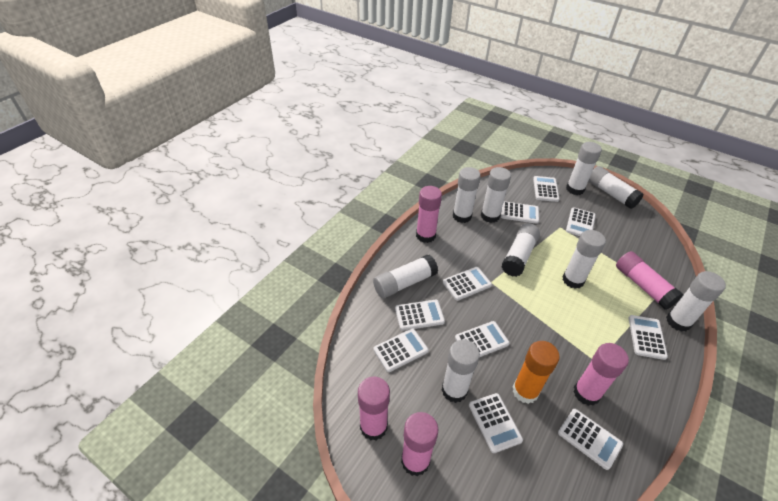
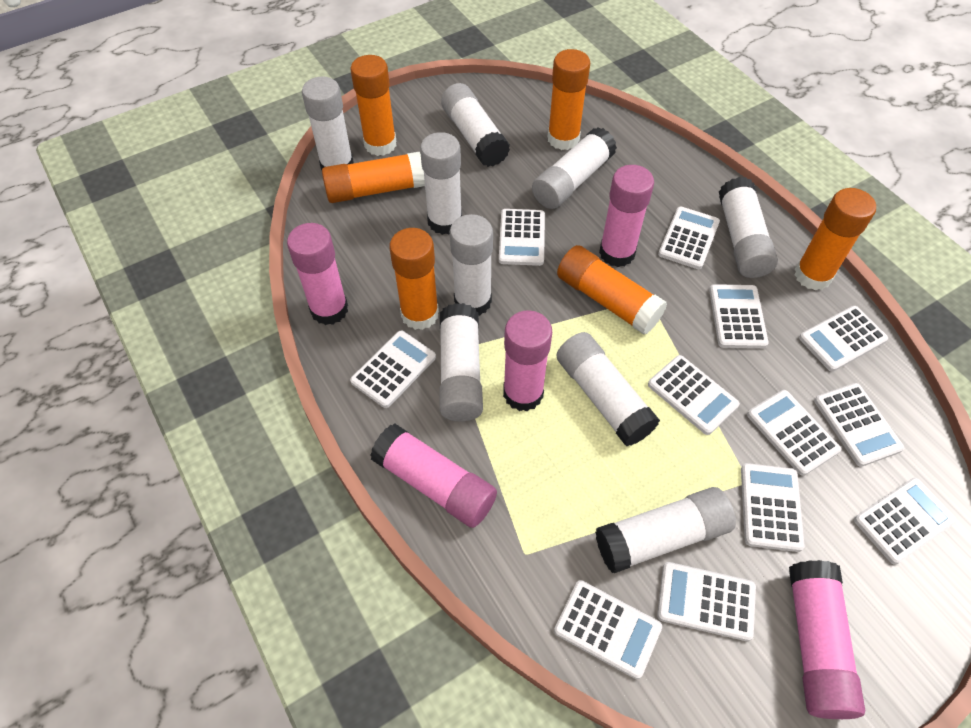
orange glue stick: [512,341,560,404] = 1 -> [322,152,425,203] [351,55,396,156] [389,228,439,330] [548,49,590,150] [557,245,667,335] [794,188,876,290] = 6
white calculator: [373,329,429,372] [395,300,445,331] [443,267,492,301] [455,321,510,357] [469,393,523,453] [501,201,539,224] [533,176,560,202] [558,409,623,470] [566,207,596,236] [629,315,668,360] = 10 -> [350,331,436,408] [499,209,545,266] [554,580,662,679] [648,355,740,435] [657,562,756,641] [658,207,720,269] [709,284,769,348] [741,463,805,552] [747,390,841,476] [799,306,888,372] [814,383,904,467] [854,478,957,565] = 12

